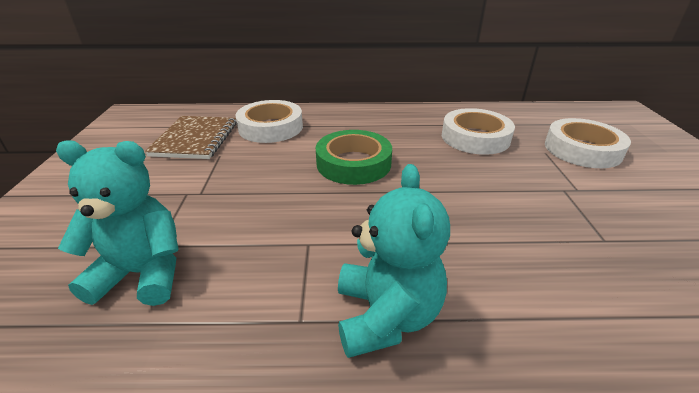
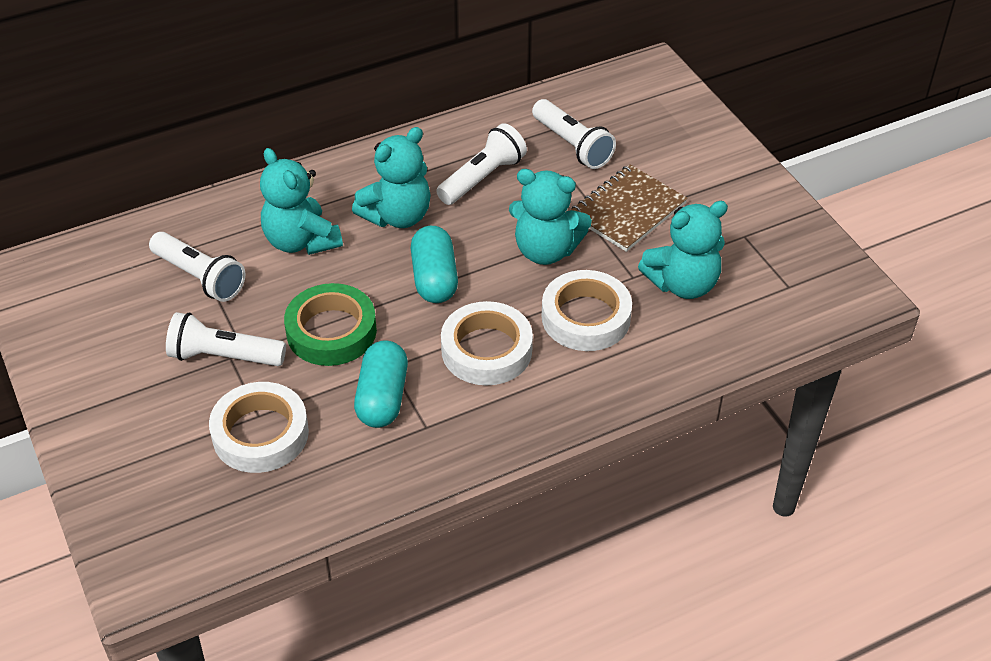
turquoise capsule: none = 0 -> [354,340,408,428] [411,226,458,303] = 2
turquoise teddy bear: [56,140,179,306] [338,164,450,358] = 2 -> [260,148,343,255] [352,127,431,228] [509,169,592,265] [638,201,728,299] = 4
white flashlight: none = 0 -> [149,232,246,302] [166,312,286,366] [436,123,527,205] [532,99,616,169] = 4

